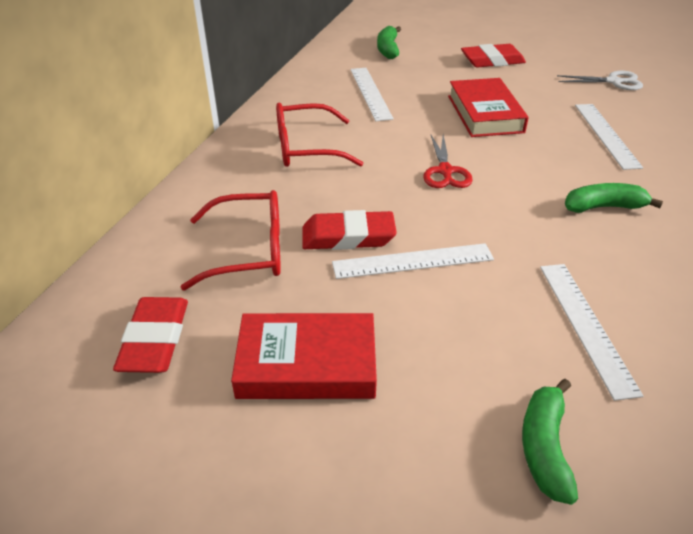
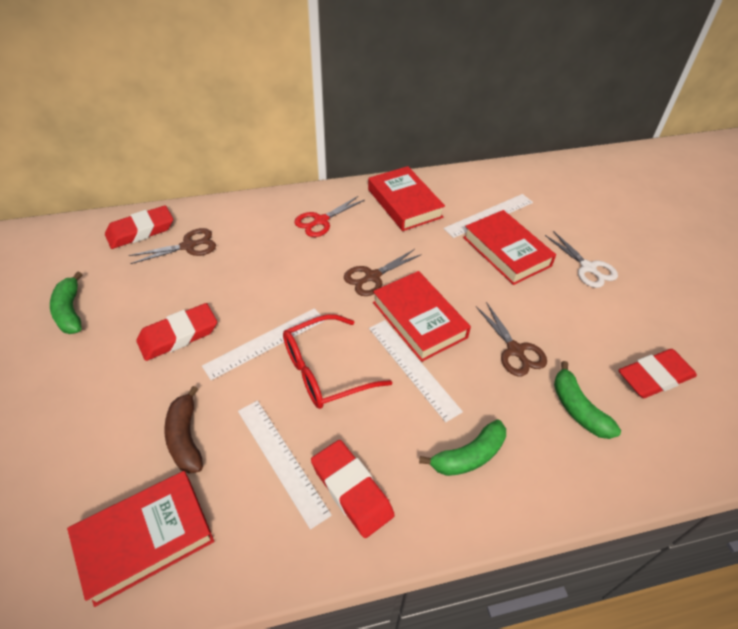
brown banana: none = 0 -> [164,386,203,474] = 1
brown scissors: none = 0 -> [129,228,216,264] [344,249,422,296] [476,302,547,376] = 3
red book: [231,313,377,399] [448,78,529,137] = 2 -> [67,471,214,607] [368,166,445,231] [373,271,471,362] [463,210,556,285] = 4
red eraser: [113,297,188,373] [302,210,397,250] [461,44,526,68] = 3 -> [105,205,173,249] [136,303,217,361] [311,440,395,538] [619,349,697,398] = 4
red glasses: [180,190,281,290] [276,103,364,167] = 2 -> [283,314,392,409] = 1

